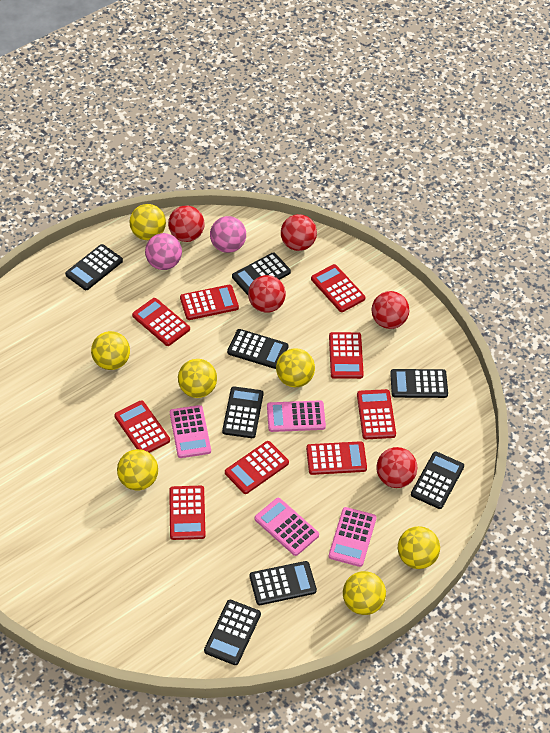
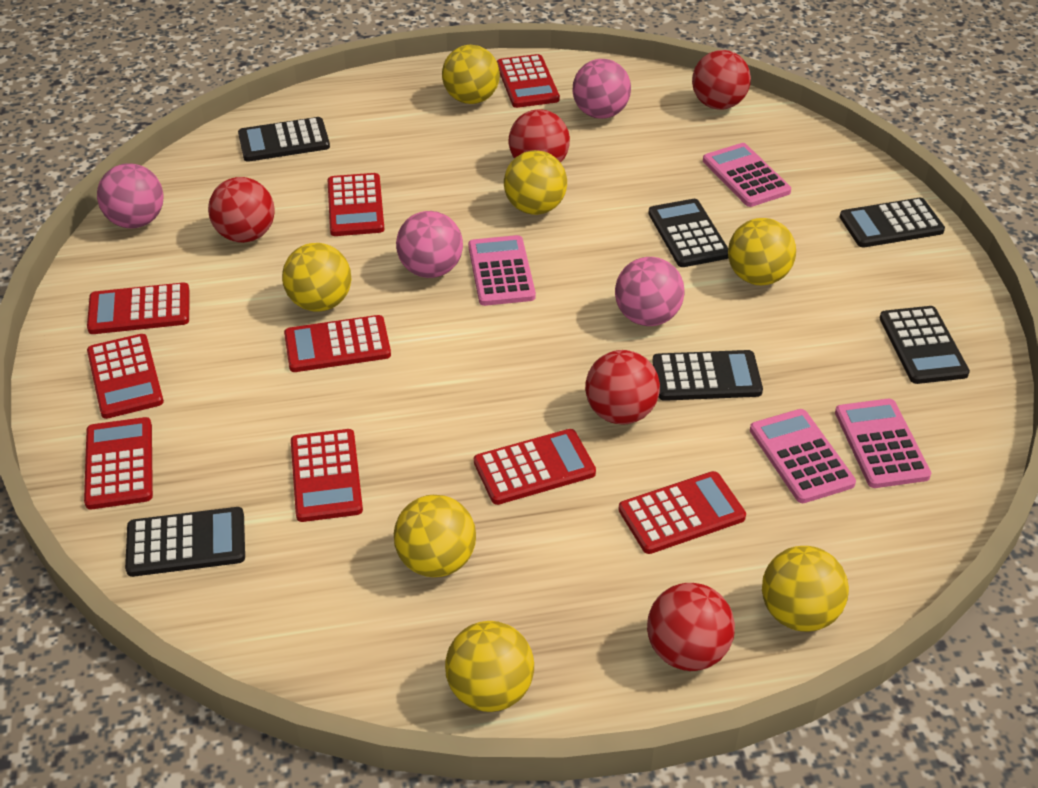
black calculator: [65,244,123,290] [204,600,261,665] [222,386,263,438] [227,329,289,369] [232,253,291,295] [250,561,317,605] [390,369,448,398] [411,451,464,509] = 8 -> [125,507,245,577] [238,117,330,162] [648,199,729,267] [652,350,763,401] [840,198,945,247] [880,306,970,384] = 6
pink ball: [145,233,182,270] [210,216,246,253] = 2 -> [97,163,164,228] [396,211,463,278] [573,59,631,119] [615,257,685,326] = 4

